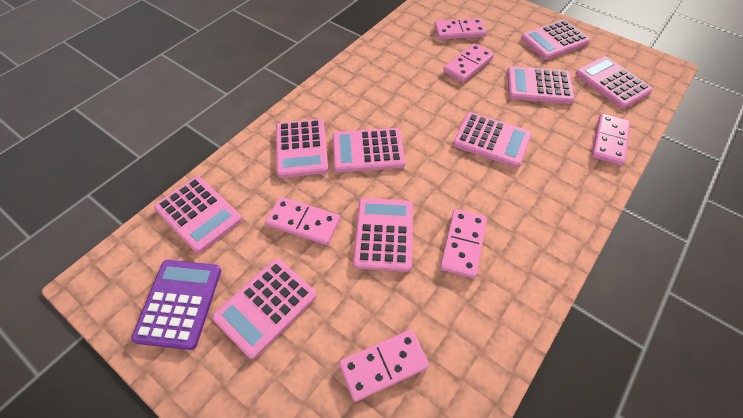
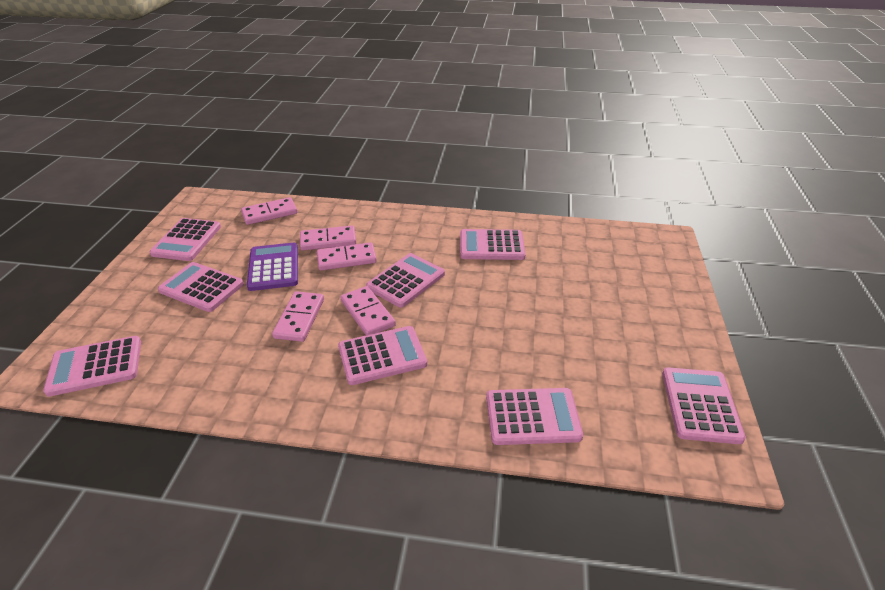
pink calculator: [154,176,242,253] [212,259,317,359] [276,119,328,178] [333,128,405,172] [353,198,413,272] [453,112,532,168] [507,66,575,104] [521,19,590,60] [576,56,653,108] = 9 -> [43,336,141,397] [149,218,221,261] [158,262,244,312] [338,326,427,385] [366,253,445,308] [460,229,526,260] [486,388,583,445] [662,367,746,444] = 8
pink domino: [265,197,340,245] [339,330,429,402] [434,18,487,40] [440,209,487,278] [443,43,494,82] [591,114,631,166] = 6 -> [241,197,297,225] [272,291,324,342] [300,226,356,251] [317,242,377,271] [340,286,396,335] = 5

